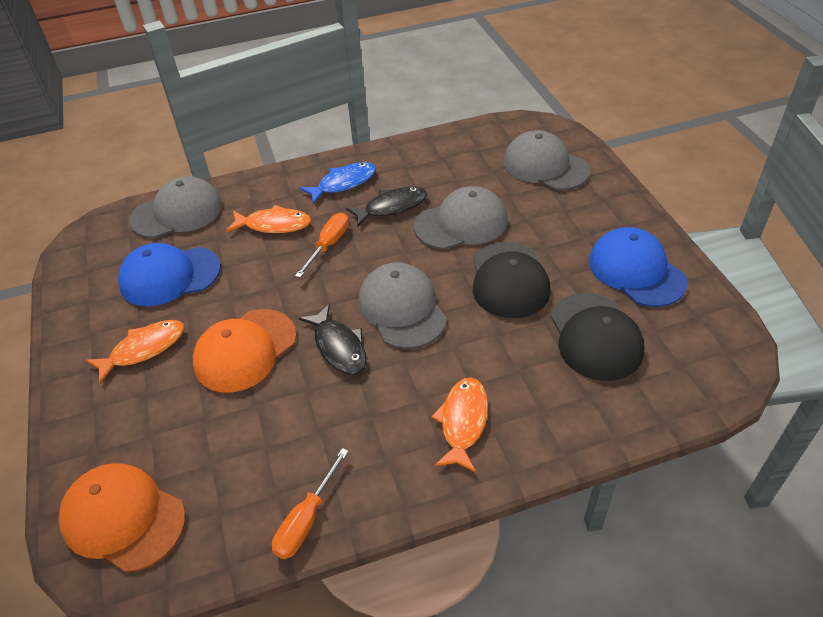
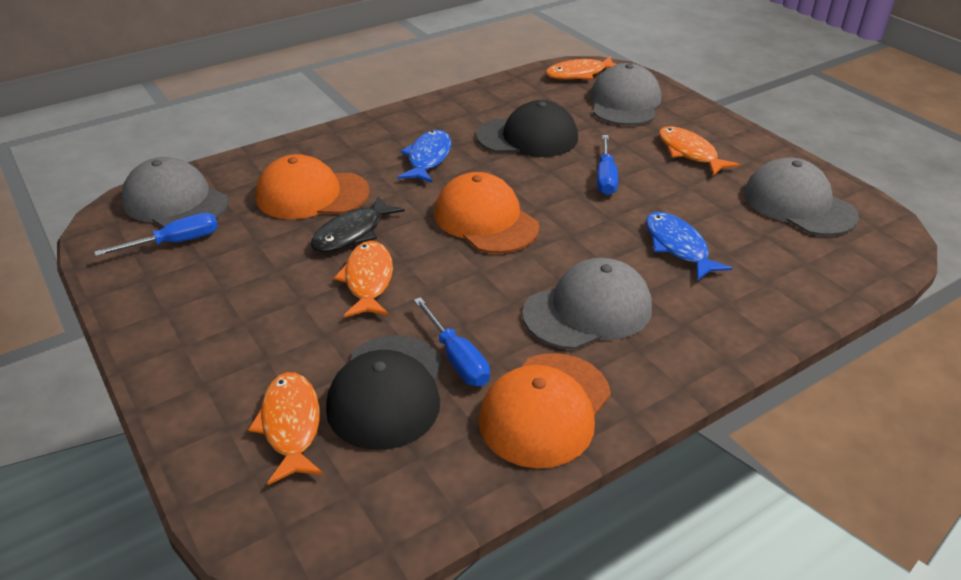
black fish: [299,304,367,375] [346,187,427,227] = 2 -> [311,196,405,252] = 1
blue cap: [118,243,221,307] [589,227,688,307] = 2 -> none = 0
blue fish: [300,162,376,204] = 1 -> [397,130,451,183] [646,212,733,281] = 2
blue screwdriver: none = 0 -> [94,213,218,256] [414,297,490,386] [597,135,618,195] = 3
orange cap: [59,463,186,573] [193,309,296,393] = 2 -> [255,154,370,219] [434,172,539,253] [479,353,611,469] = 3
orange fish: [86,320,184,384] [226,205,311,233] [431,378,488,473] = 3 -> [248,372,324,485] [334,241,393,317] [545,57,617,80] [659,126,740,176] = 4
orange screwdriver: [272,448,349,559] [295,213,349,278] = 2 -> none = 0

